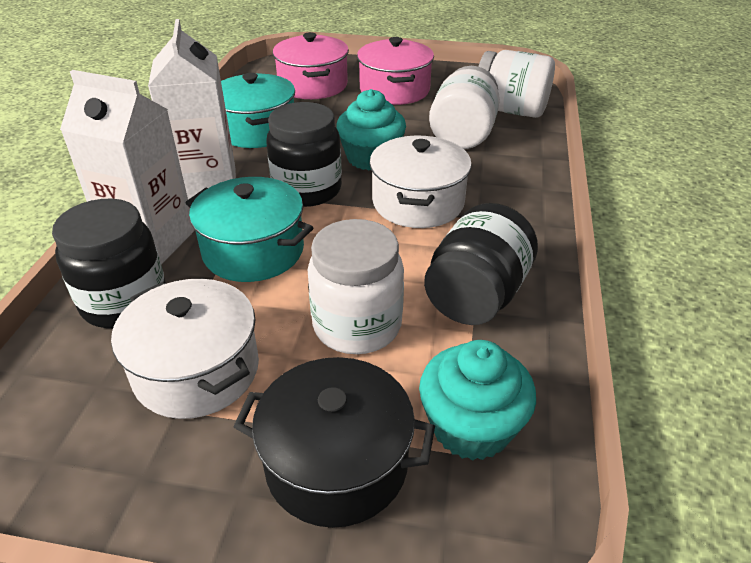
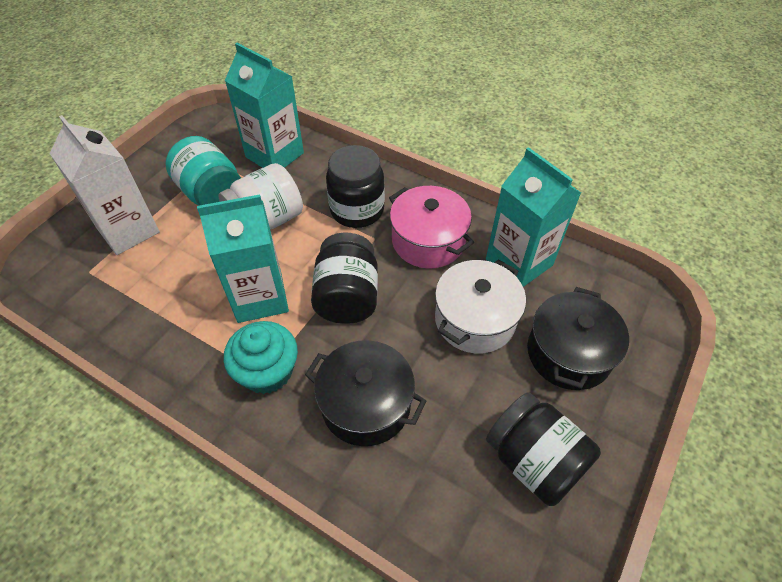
black pot: [233,357,435,528] = 1 -> [305,340,426,446] [527,287,629,390] = 2
pink pot: [273,32,349,99] [357,37,434,105] = 2 -> [389,186,474,268] = 1
turquoise carton: none = 0 -> [197,194,289,323] [225,43,304,168] [486,147,581,287] = 3
turquoise cupcake: [336,89,406,171] [419,340,536,461] = 2 -> [224,321,298,394] = 1
turquoise jar: none = 0 -> [165,136,241,206] = 1
turquoise pot: [185,177,313,282] [221,73,295,148] = 2 -> none = 0
white carton: [60,70,195,265] [148,19,236,200] = 2 -> [50,115,160,255] = 1
white jar: [308,219,404,354] [429,66,500,149] [478,50,555,118] = 3 -> [219,163,303,230] = 1
white pot: [111,279,259,419] [369,136,472,228] = 2 -> [435,259,526,354] = 1

